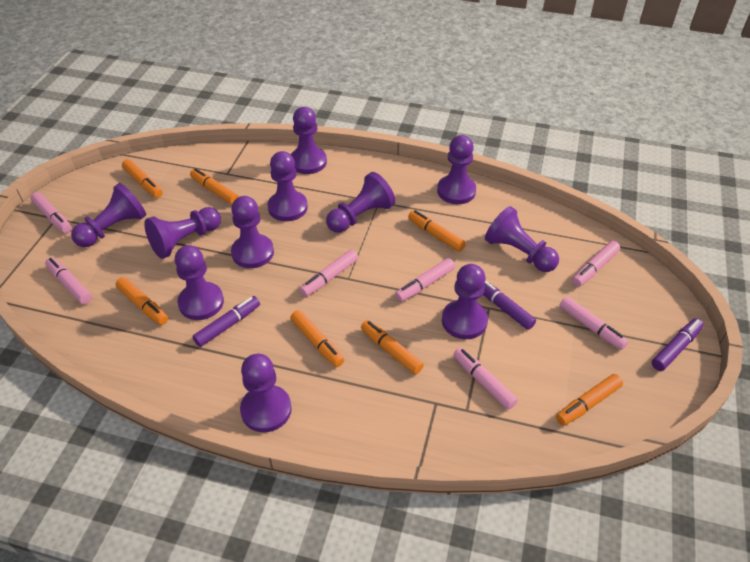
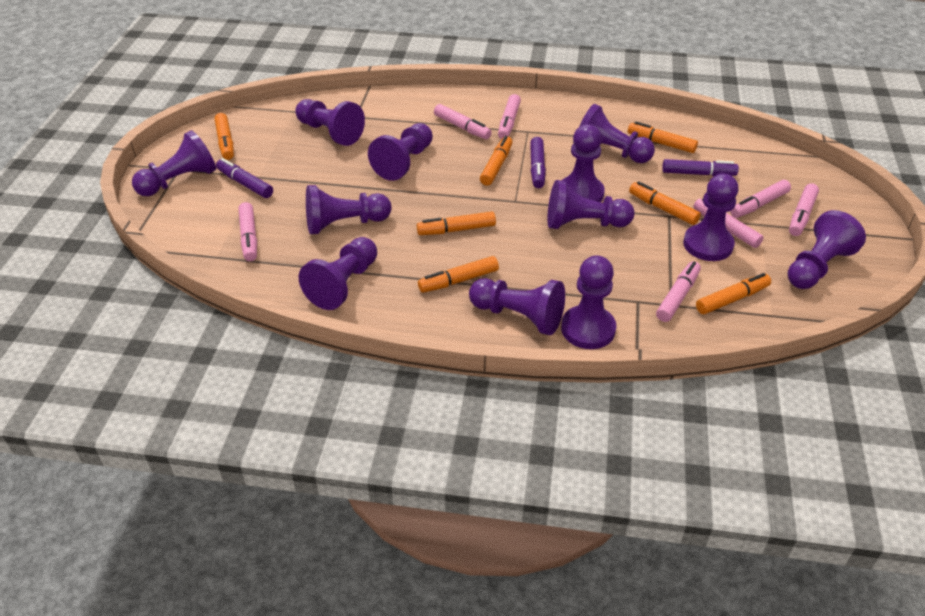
purple pawn: [71,183,146,247] [144,207,221,259] [175,245,224,320] [231,196,274,268] [240,354,292,432] [268,151,308,221] [291,107,327,174] [326,172,395,233] [437,135,476,204] [442,264,488,339] [485,206,559,272] = 11 -> [132,130,216,196] [295,99,365,146] [299,237,377,310] [306,185,391,234] [368,123,433,181] [469,278,565,335] [548,180,635,229] [561,256,616,349] [562,124,605,202] [579,104,655,163] [683,173,739,261] [788,210,866,289] = 12

